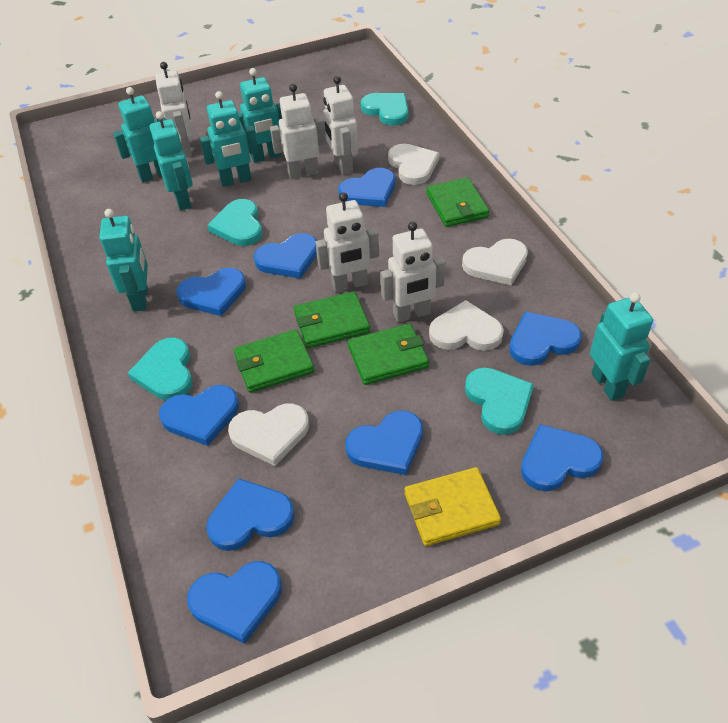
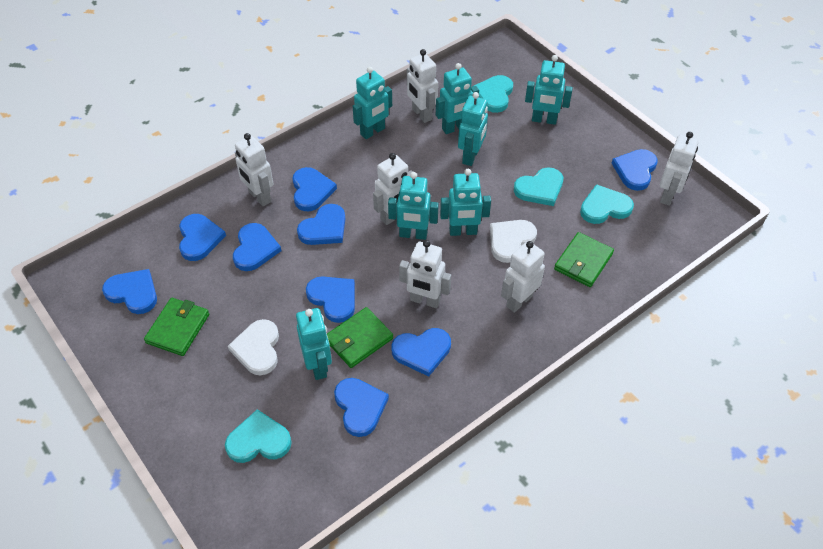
green wallet: [234,329,314,393] [294,291,370,348] [348,324,429,385] [426,177,489,227] = 4 -> [144,298,209,356] [327,307,393,368] [554,232,614,287] = 3
turquoise robot: [99,209,148,312] [113,87,166,183] [150,111,193,210] [200,91,258,187] [238,68,283,163] [590,293,653,401] = 6 -> [296,308,332,380] [353,67,392,139] [388,172,439,240] [436,63,479,134] [440,169,491,236] [458,92,488,166] [525,55,573,125] = 7
white heart: [228,404,309,466] [388,144,440,185] [429,300,504,351] [462,239,528,285] = 4 -> [228,319,279,375] [490,220,537,263] = 2
white robot: [155,62,193,157] [270,84,326,179] [315,192,379,292] [323,76,358,175] [381,222,446,323] = 5 -> [235,133,274,206] [373,153,413,225] [399,240,451,308] [407,49,438,123] [501,241,545,313] [660,132,699,206] = 6
yellow wallet: [405,467,501,546] = 1 -> none = 0

